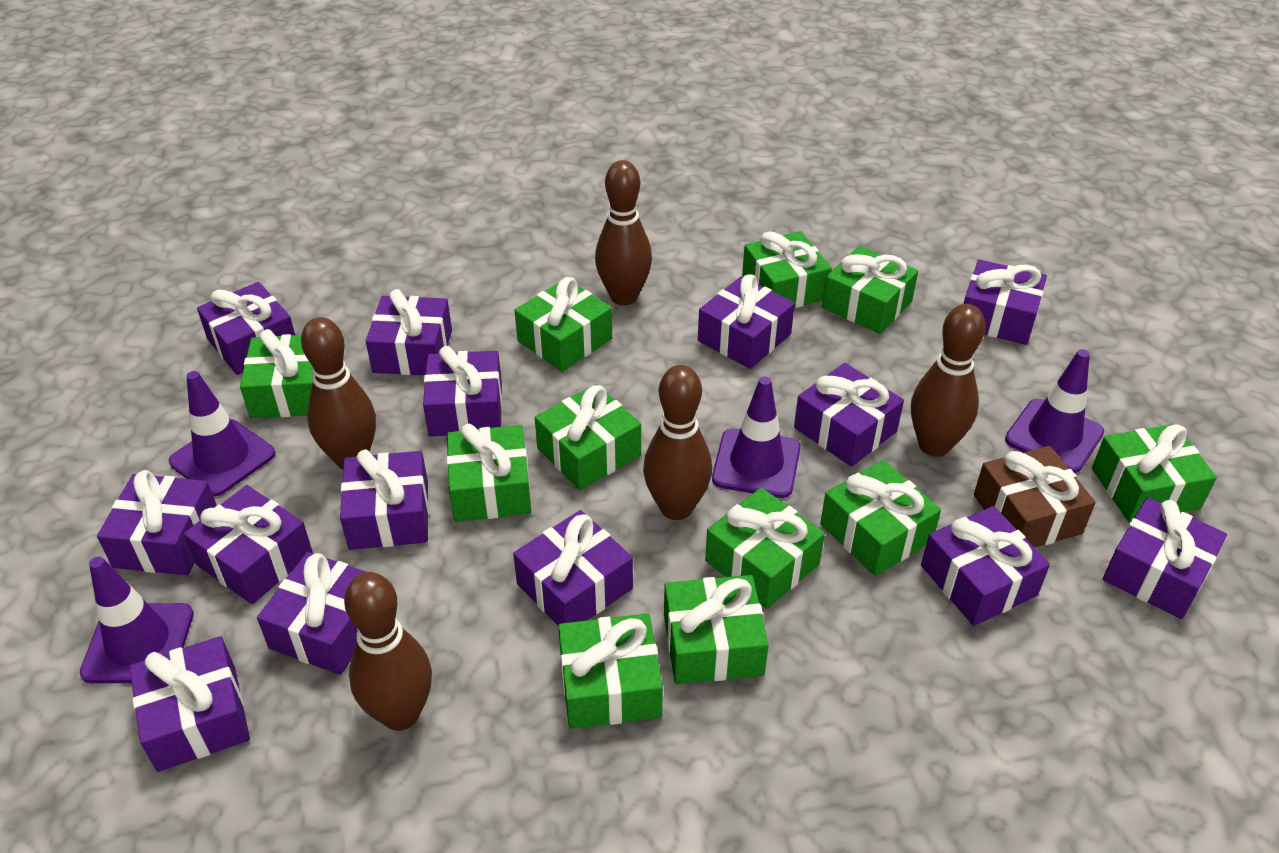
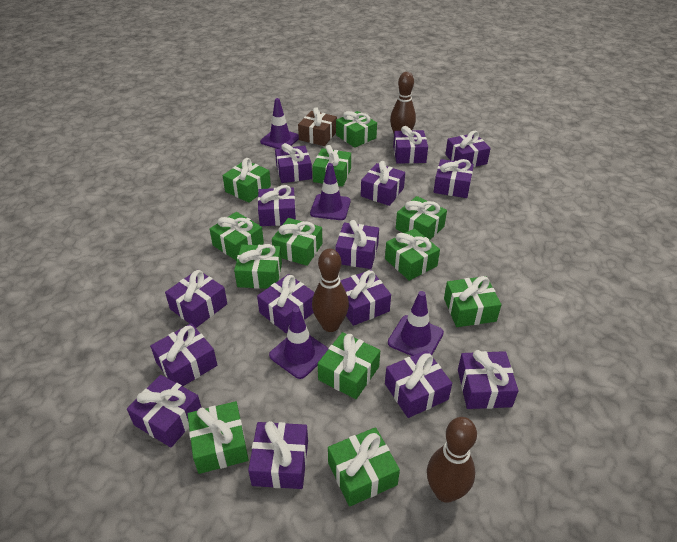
brown bowling pin: [301,317,376,469] [344,572,432,731] [595,160,652,305] [643,365,712,520] [911,304,986,457] = 5 -> [312,249,349,332] [390,72,416,133] [427,417,477,503] = 3
green gift: [240,329,313,419] [447,423,531,522] [515,277,612,372] [535,384,641,490] [558,614,663,729] [664,575,769,684] [705,488,825,609] [742,231,832,308] [820,460,941,576] [822,246,918,334] [1092,424,1217,522] = 11 -> [187,401,249,474] [210,212,264,261] [223,158,271,203] [234,244,282,289] [272,218,323,266] [312,145,351,187] [318,332,380,399] [328,427,400,507] [336,111,377,148] [385,229,440,281] [396,196,447,240] [444,276,501,327] = 12
purple gift: [97,470,217,575] [130,636,250,772] [184,485,313,604] [197,282,295,375] [257,552,366,675] [340,449,429,550] [366,289,452,375] [423,346,502,437] [513,510,633,625] [698,274,795,369] [794,363,904,467] [921,506,1050,626] [964,259,1047,345] [1103,497,1227,619] = 14 -> [127,375,202,448] [150,323,217,386] [165,270,227,328] [248,421,308,489] [257,274,315,333] [258,185,296,226] [275,143,312,183] [335,220,379,269] [341,270,391,326] [361,161,405,206] [385,350,452,418] [393,126,428,164] [434,159,474,198] [445,131,491,167] [458,350,518,409] = 15

